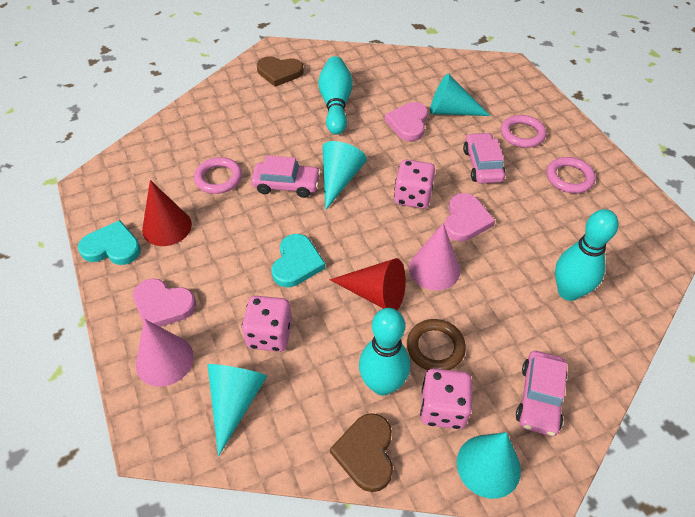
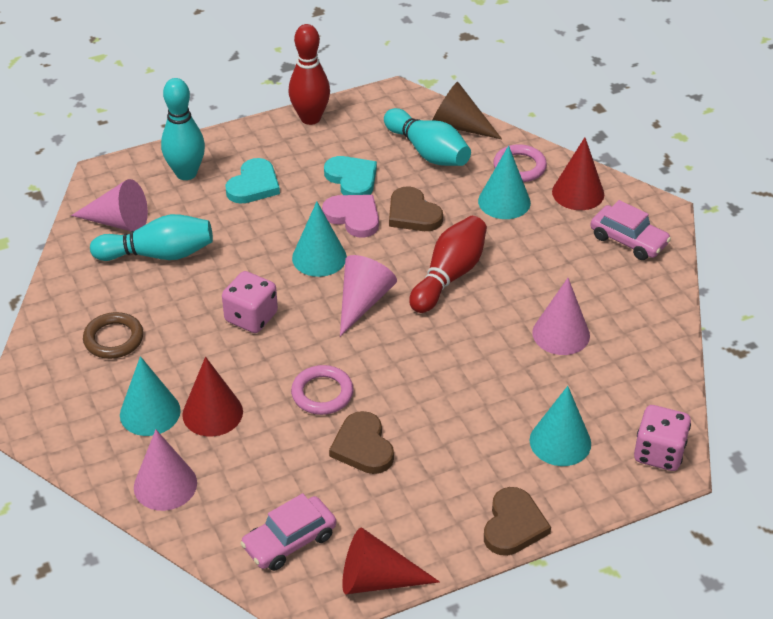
brown cone: none = 0 -> [432,82,502,139] = 1
brown heart: [257,56,304,87] [330,413,393,492] = 2 -> [329,411,394,474] [389,186,443,231] [484,487,551,556] = 3
pink car: [251,155,321,198] [463,132,506,184] [516,351,567,436] = 3 -> [240,493,336,571] [590,200,671,260] = 2
pink cone: [136,319,194,387] [409,223,460,290] = 2 -> [71,179,148,231] [134,429,197,511] [340,255,397,337] [532,278,590,355] = 4
pink dice: [242,296,292,352] [394,159,435,209] [420,368,472,429] = 3 -> [222,271,278,333] [634,405,691,471] = 2
pink heart: [133,279,196,327] [385,102,428,141] [444,193,495,241] = 3 -> [322,195,379,238] = 1
pink ring: [194,157,242,194] [501,115,546,148] [547,157,595,193] = 3 -> [291,365,354,415] [493,144,547,182] = 2
red bowling pin: none = 0 -> [289,24,330,125] [409,216,487,313] = 2
red cone: [142,180,192,246] [330,258,406,310] = 2 -> [182,357,243,437] [342,528,440,594] [552,137,604,210] = 3

